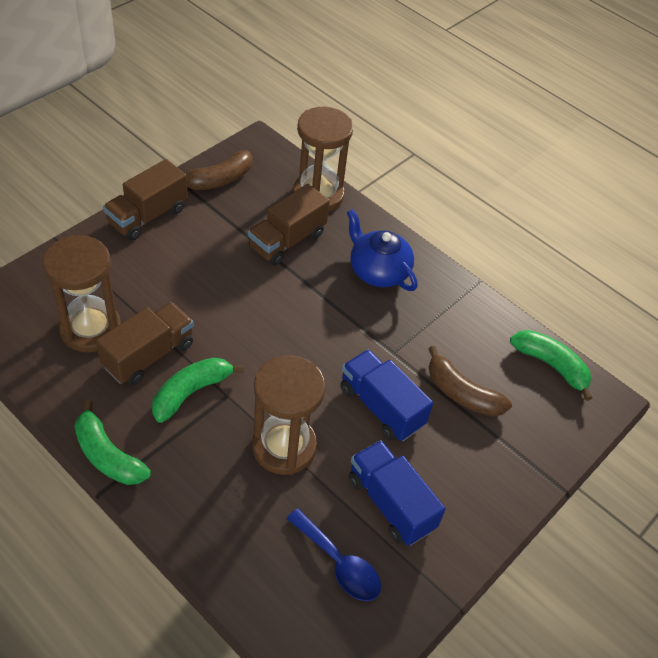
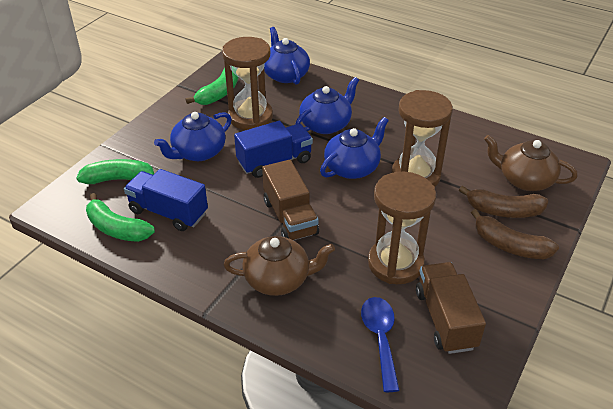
blue teapot: [347,209,418,291] = 1 -> [154,112,232,161] [264,27,310,85] [295,77,359,134] [320,117,389,179] = 4
brown teapot: none = 0 -> [224,236,335,296] [484,135,577,191] = 2
brown truck: [96,302,194,385] [103,159,188,241] [248,184,330,266] = 3 -> [262,160,319,240] [416,262,486,354] = 2

